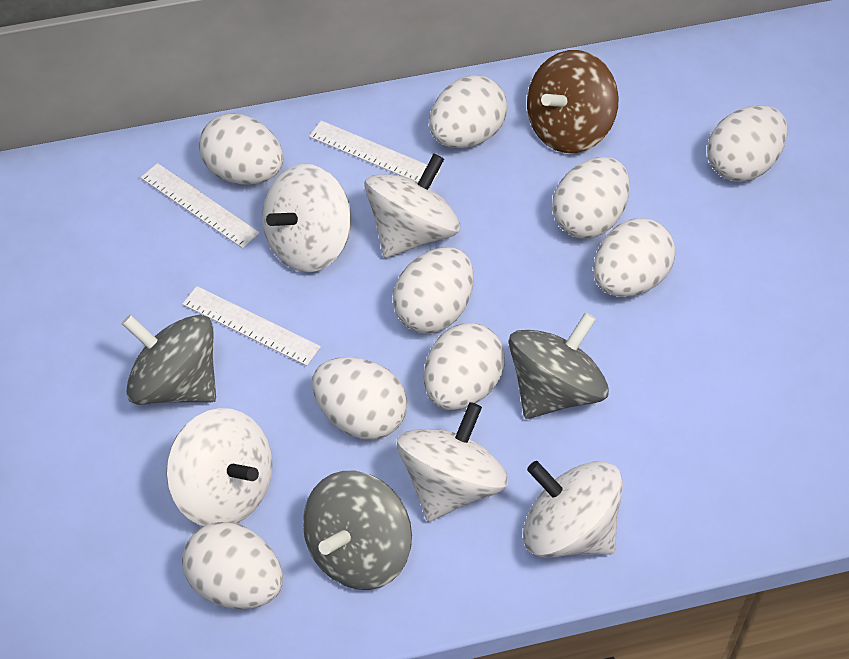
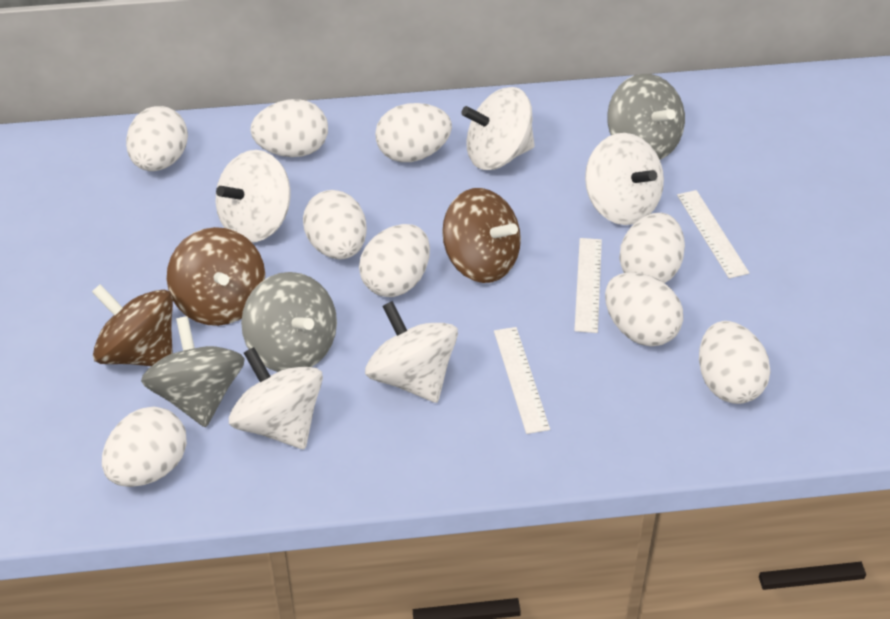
brown spinning top: [527,50,619,153] = 1 -> [92,284,173,366] [167,227,265,326] [442,188,521,283] = 3

